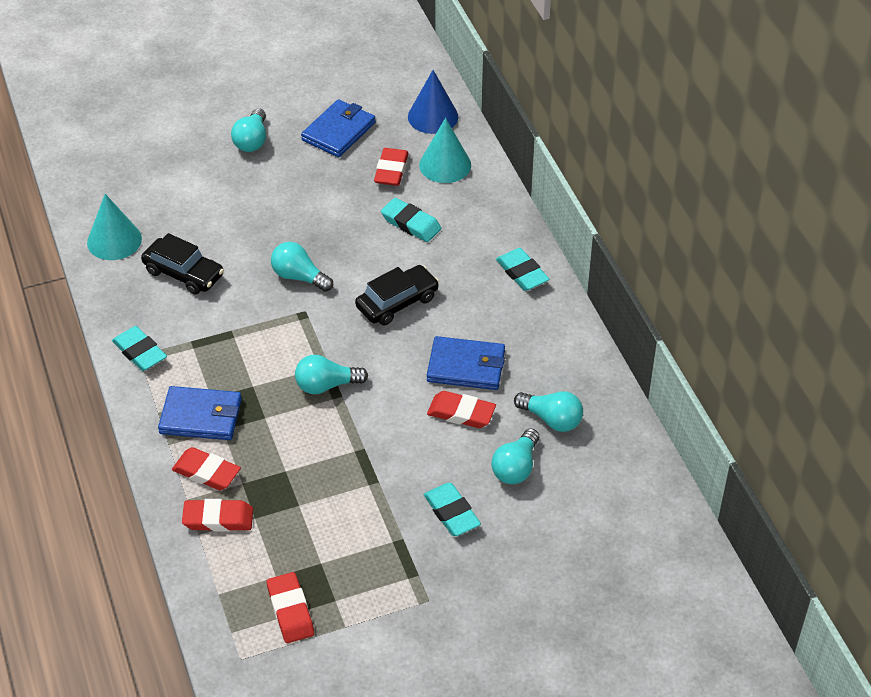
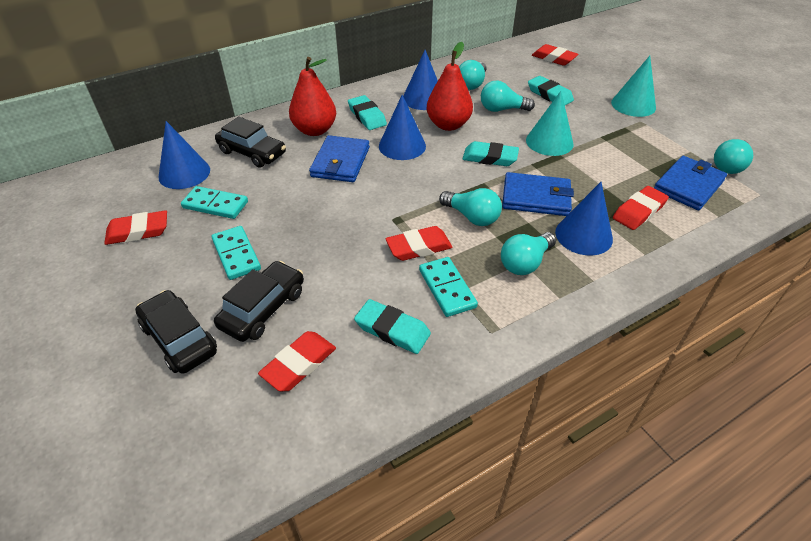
black car: [141,233,224,295] [355,265,439,325] = 2 -> [135,290,217,374] [214,261,304,342] [215,116,286,168] = 3
blue cone: [408,70,458,134] = 1 -> [158,121,210,189] [379,95,426,160] [403,50,438,110] [555,182,613,256] = 4
red pear: none = 0 -> [289,57,336,136] [427,42,473,131] = 2
turquoise domino: none = 0 -> [181,186,248,219] [212,226,261,280] [419,257,478,317] = 3

